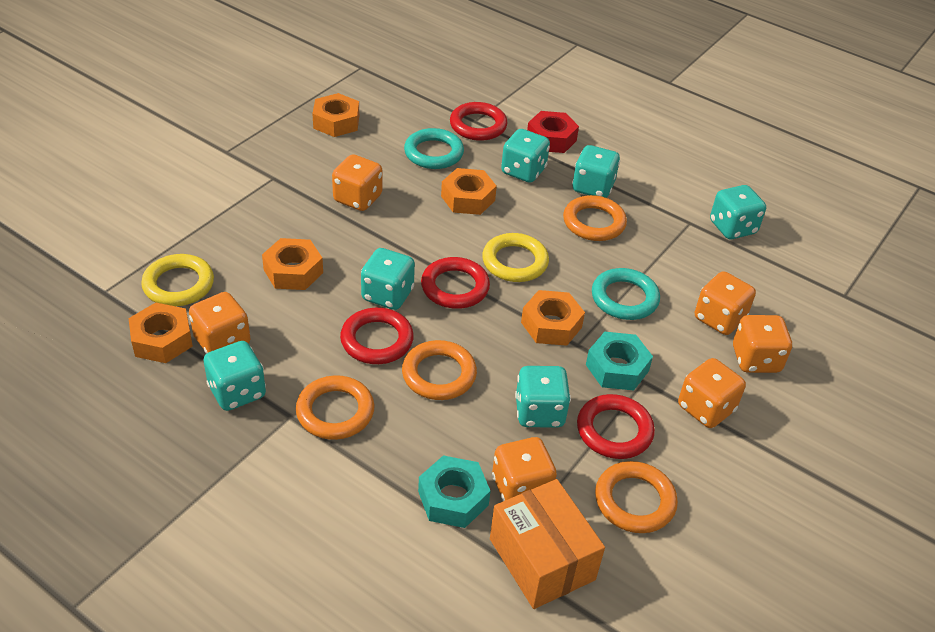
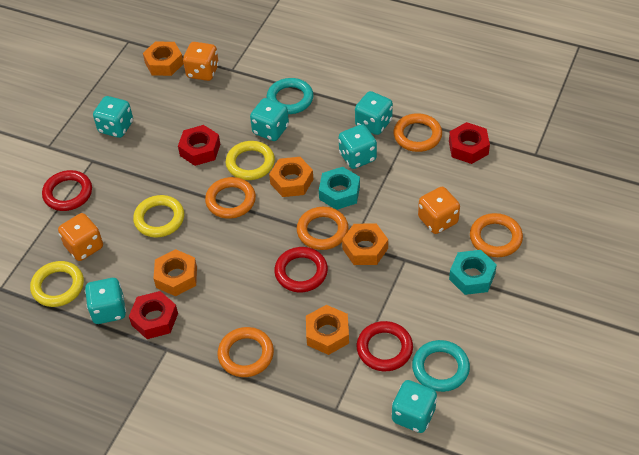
orange box: [490,479,605,609] = 1 -> none = 0
orange dice: [189,292,251,354] [332,154,382,211] [492,437,557,501] [678,358,746,428] [695,271,756,335] [733,315,793,373] = 6 -> [58,213,103,261] [183,42,219,81] [418,187,460,234] = 3
orange ring: [296,375,374,440] [402,340,477,400] [563,195,627,241] [595,461,678,533] = 4 -> [205,177,256,219] [217,327,274,377] [297,207,349,250] [393,113,442,152] [470,213,523,257] = 5
red nut: [527,111,579,153] = 1 -> [129,291,178,339] [178,125,220,166] [449,122,490,164] = 3
red ring: [340,308,414,364] [421,257,490,309] [450,102,507,141] [577,394,655,459] = 4 -> [42,170,92,211] [274,247,328,292] [357,321,413,371] = 3
yellow ring: [141,254,214,306] [482,233,549,282] = 2 -> [30,261,84,307] [133,195,184,237] [226,141,275,180] = 3

